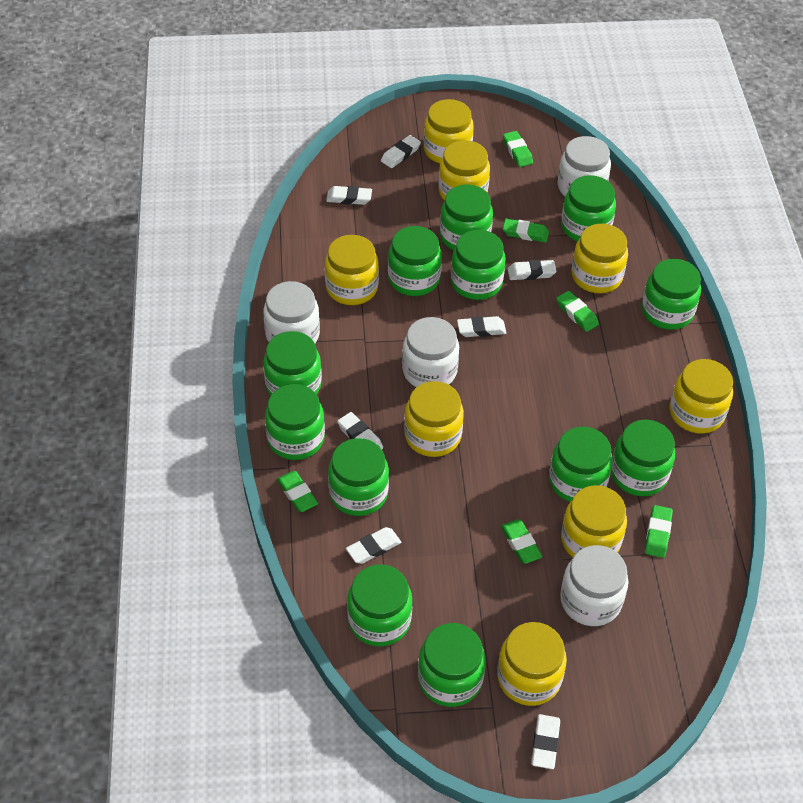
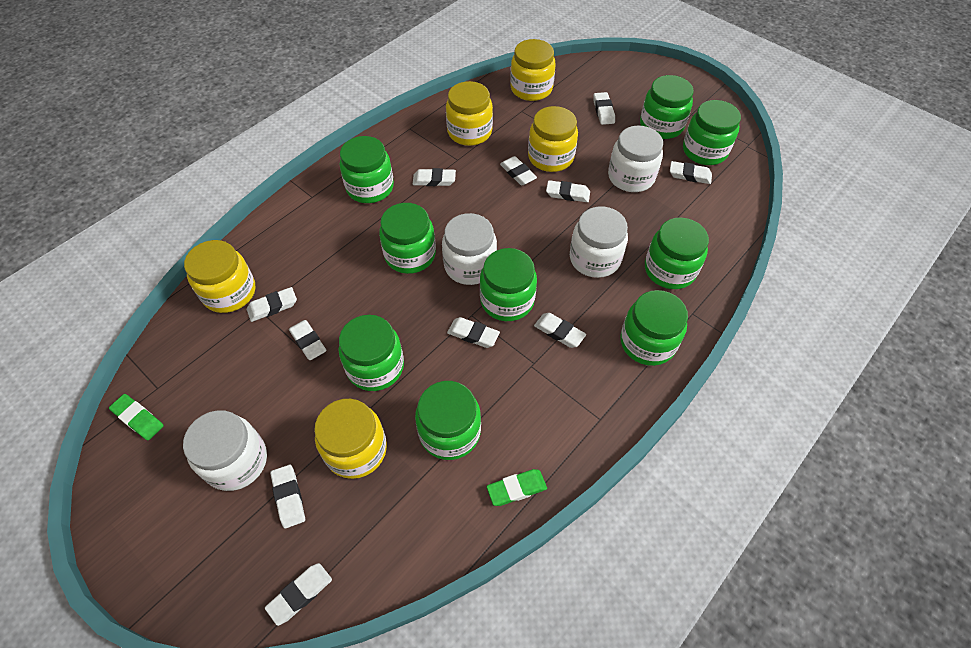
green eraser: [277,471,318,512] [501,519,542,564] [503,131,533,167] [503,219,549,243] [556,291,599,332] [645,505,673,558] = 6 -> [109,394,164,440] [486,469,547,506] = 2
green jar: [263,331,322,396] [265,384,325,460] [328,438,389,516] [347,564,413,647] [388,226,442,296] [418,623,486,707] [440,184,493,250] [451,230,506,300] [549,427,613,502] [561,175,616,242] [611,420,675,496] [642,259,701,330] = 12 -> [339,315,404,391] [340,136,394,203] [379,203,436,274] [415,381,481,460] [480,248,537,321] [620,290,688,366] [640,75,694,139] [645,218,709,289] [683,100,741,165] = 9
white eraser: [326,186,372,205] [337,412,383,449] [346,527,401,564] [381,135,421,168] [457,316,506,337] [508,260,556,280] [531,714,560,769] = 7 -> [247,287,297,322] [265,563,332,626] [270,465,305,528] [289,320,327,360] [413,168,456,186] [447,317,500,348] [500,156,537,186] [534,313,586,348] [546,180,590,202] [594,92,615,125] [670,161,712,184] = 11
yellow jar: [325,235,379,305] [404,381,464,457] [424,99,474,163] [439,140,490,200] [497,622,567,706] [561,485,627,557] [572,224,628,293] [670,359,733,434] = 8 -> [184,240,256,313] [314,399,387,479] [446,81,493,146] [510,39,556,101] [528,106,578,172] = 5

